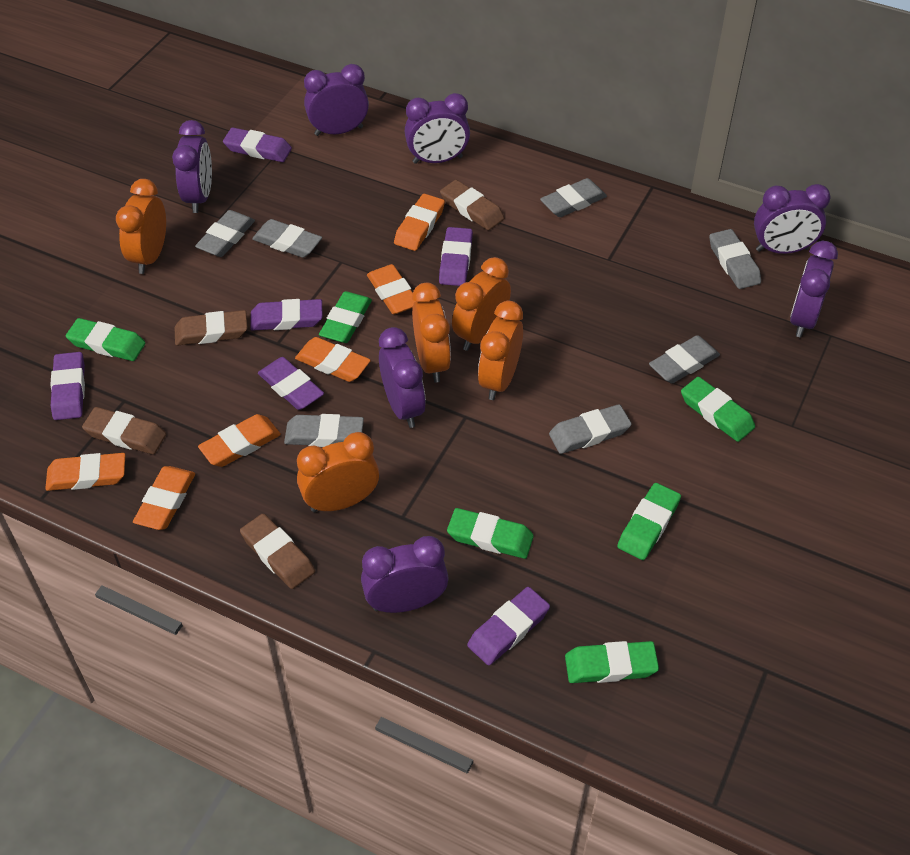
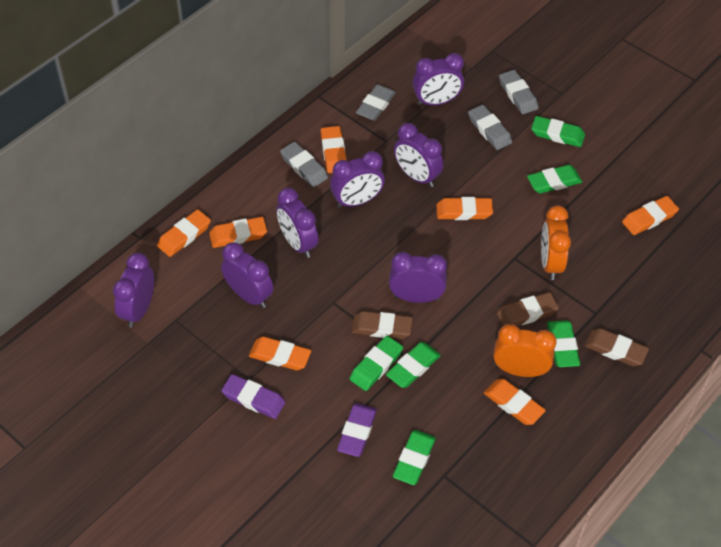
brown eraser: [82,407,166,454] [175,310,248,346] [240,514,315,589] [440,180,504,230] = 4 -> [352,311,413,339] [497,292,559,326] [585,328,649,366] = 3
grey eraser: [195,210,255,257] [252,219,322,258] [284,414,364,447] [540,178,607,217] [549,404,632,454] [649,335,720,383] [709,229,761,289] = 7 -> [280,142,328,187] [356,84,396,121] [468,105,512,150] [499,70,538,114] = 4
orange clock: [116,179,166,274] [297,432,379,512] [412,283,451,383] [452,257,511,351] [478,301,523,400] = 5 -> [494,324,557,377] [541,205,571,280] = 2
orange eraser: [45,453,125,491] [133,466,195,530] [198,414,281,467] [295,337,371,382] [367,264,416,314] [394,194,445,251] = 6 -> [157,209,211,257] [209,217,267,248] [249,337,311,370] [321,126,347,173] [436,197,493,220] [484,379,546,425] [622,196,679,235] = 7
purple eraser: [50,352,85,420] [223,128,292,162] [250,299,323,331] [258,357,324,410] [439,227,473,286] [467,587,550,665] = 6 -> [221,374,286,419] [337,403,377,457] = 2

